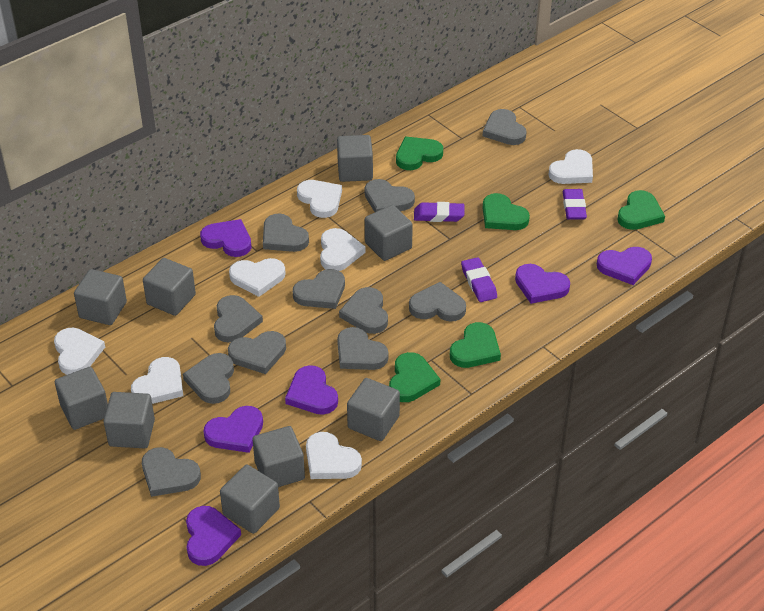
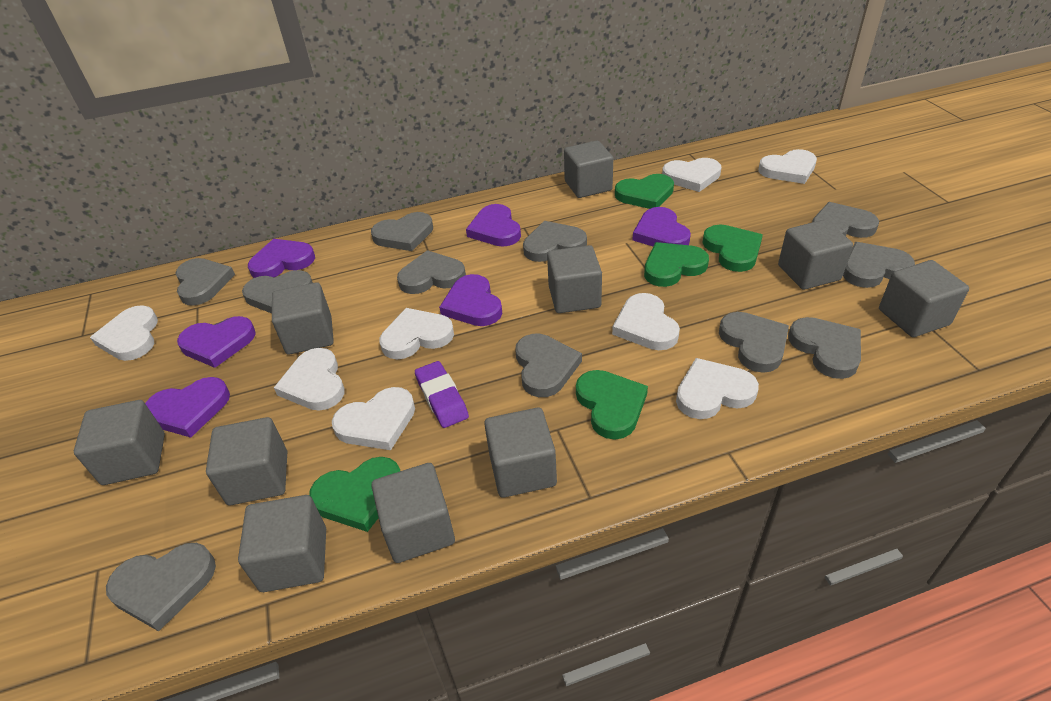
grey cube: [55,367,108,430] [74,269,127,325] [104,392,155,448] [143,258,196,316] [220,465,280,534] [252,426,305,487] [337,135,373,182] [347,378,400,441] [365,205,413,261] = 9 -> [74,400,165,485] [206,417,287,505] [238,495,326,592] [272,282,334,355] [371,463,455,563] [484,407,557,498] [547,245,602,313] [564,141,613,198] [778,220,853,290] [879,260,969,337] = 10
purple eraser: [414,202,464,222] [461,257,497,302] [563,189,587,220] = 3 -> [415,361,469,428] = 1
white heart: [54,327,105,375] [131,357,183,404] [229,258,286,297] [297,180,342,218] [306,432,362,479] [320,228,366,271] [548,149,593,184] = 7 -> [90,305,158,361] [274,348,345,411] [332,387,415,450] [379,308,454,359] [612,293,680,350] [662,158,721,192] [676,358,759,419] [758,149,817,184] = 8

